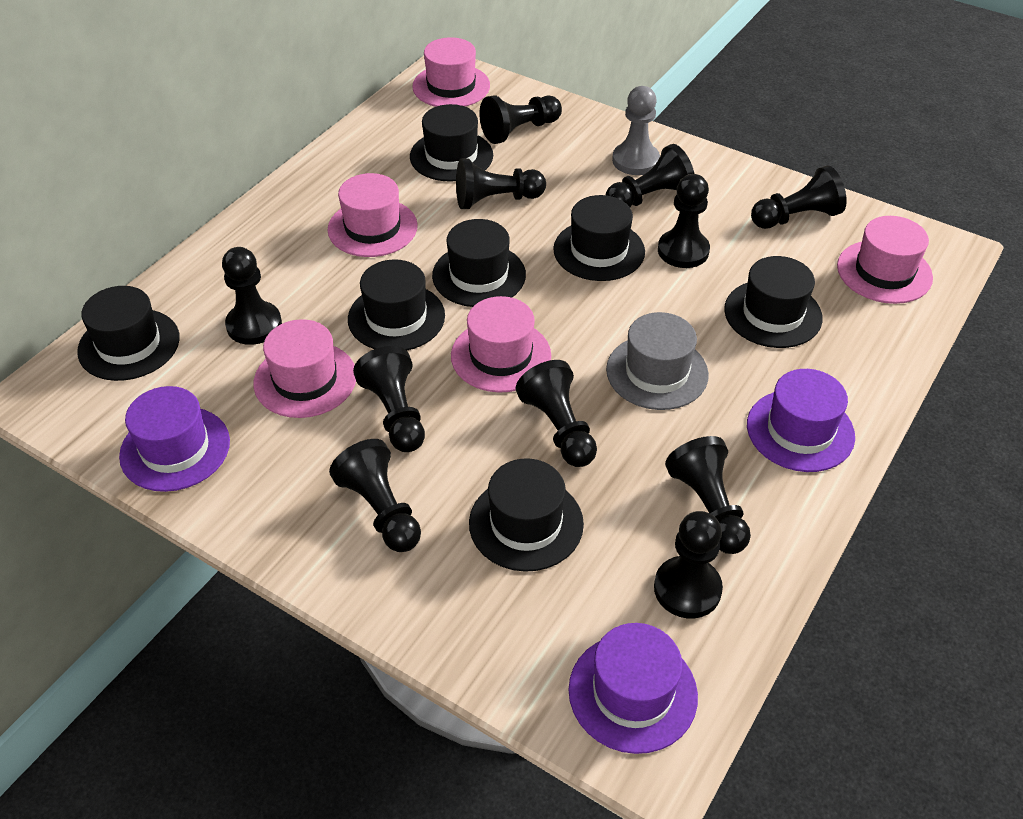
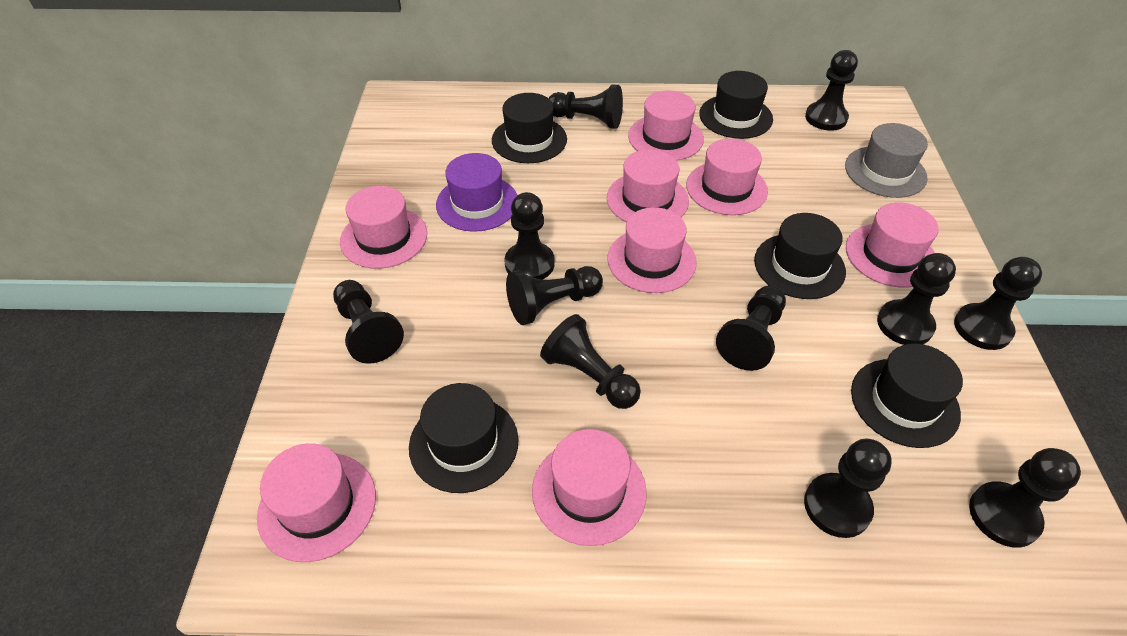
black hat: [77,286,180,381] [348,259,445,351] [410,104,493,182] [432,219,526,307] [469,458,584,572] [553,195,645,281] [724,256,823,348] = 7 -> [409,383,519,493] [492,93,567,163] [699,71,773,139] [754,213,846,299] [851,343,963,448] = 5
grey pawn: [612,86,660,175] = 1 -> none = 0
pink hat: [253,319,356,418] [327,173,418,257] [412,37,490,107] [451,296,551,393] [837,216,933,304] = 5 -> [257,443,376,562] [340,186,427,269] [532,429,647,546] [607,149,689,222] [608,207,697,293] [628,90,704,161] [686,139,768,215] [846,202,939,288] = 8
purple hat: [119,386,230,492] [569,623,698,754] [747,369,855,472] = 3 -> [436,153,518,232] = 1

